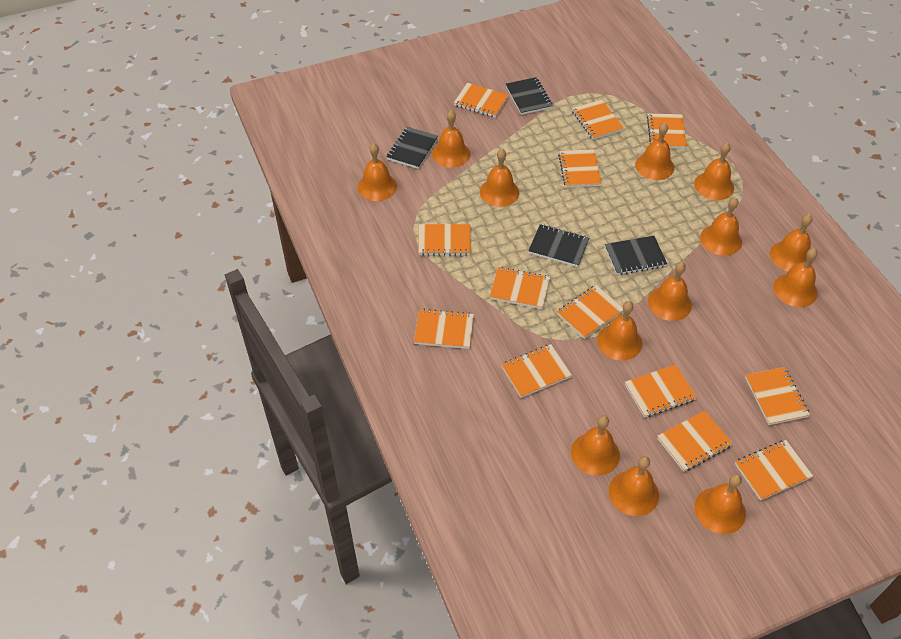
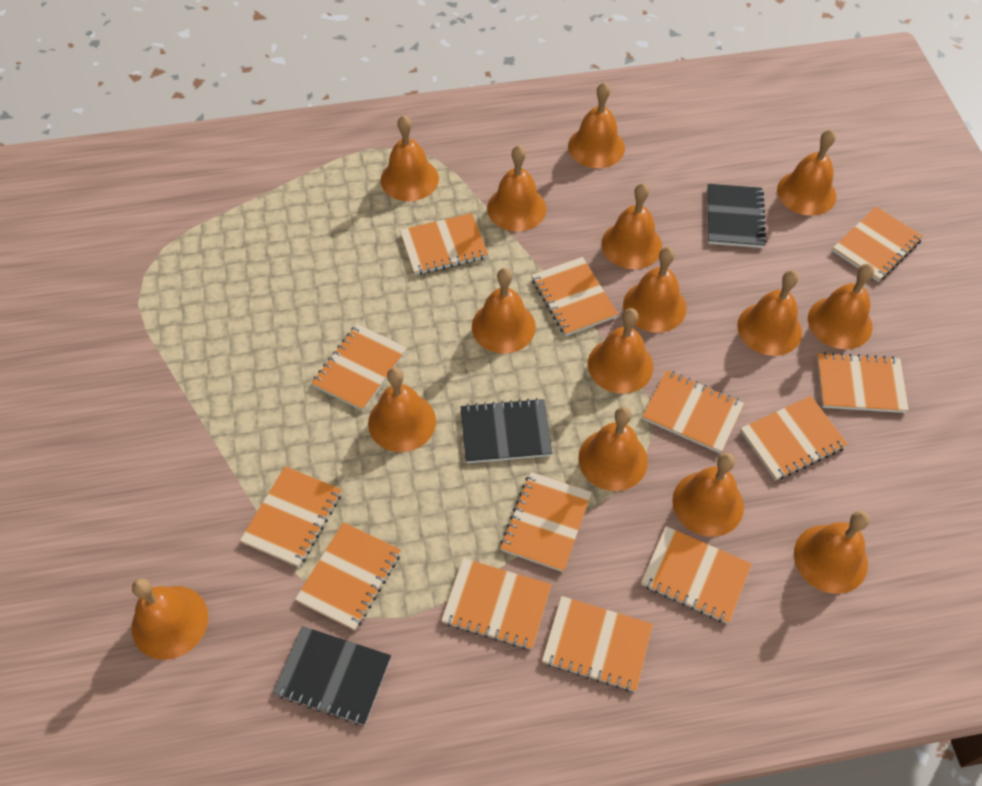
black notebook: [387,127,438,169] [506,77,553,115] [528,224,589,267] [605,236,667,275] = 4 -> [273,626,391,725] [460,398,552,463] [707,184,766,248] = 3
orange bell: [358,143,397,201] [432,110,471,168] [480,149,519,207] [571,415,620,476] [597,301,642,360] [609,456,659,516] [635,123,674,180] [648,262,692,321] [694,142,734,200] [694,474,746,534] [700,197,742,256] [770,214,813,272] [773,248,818,307] = 13 -> [132,578,208,660] [368,367,436,452] [381,115,439,201] [472,268,536,354] [487,145,547,231] [568,82,625,168] [578,407,648,491] [588,308,653,394] [601,183,662,269] [623,247,687,333] [672,453,744,537] [737,270,802,356] [777,129,836,216] [794,511,870,594] [808,264,874,349] = 15

